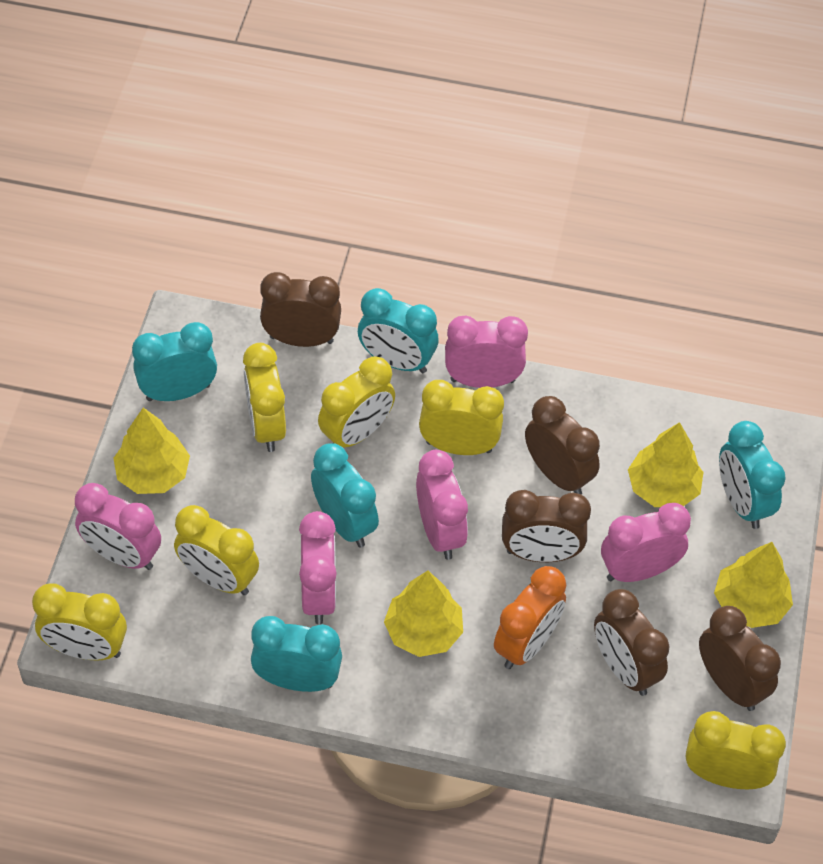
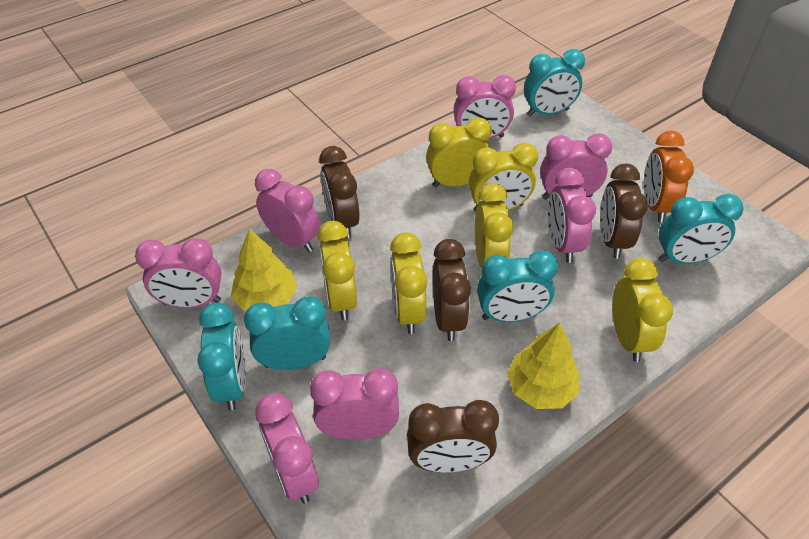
brown clock: [260,272,341,347] [502,490,591,562] [525,396,600,495] [594,589,669,696] [699,606,781,711] = 5 -> [319,146,360,238] [407,400,499,472] [433,239,471,341] [600,164,648,259] = 4
pink clock: [75,483,161,570] [299,511,337,624] [416,450,468,560] [445,316,528,388] [601,503,691,582] = 5 -> [135,238,222,308] [255,169,320,252] [255,393,319,504] [310,368,399,440] [454,75,516,139] [540,133,612,200] [547,168,596,263] = 7
yellow tree: [113,408,190,494] [384,570,463,657] [628,422,704,507] [714,542,793,628] = 4 -> [231,229,297,311] [507,323,579,409] = 2

